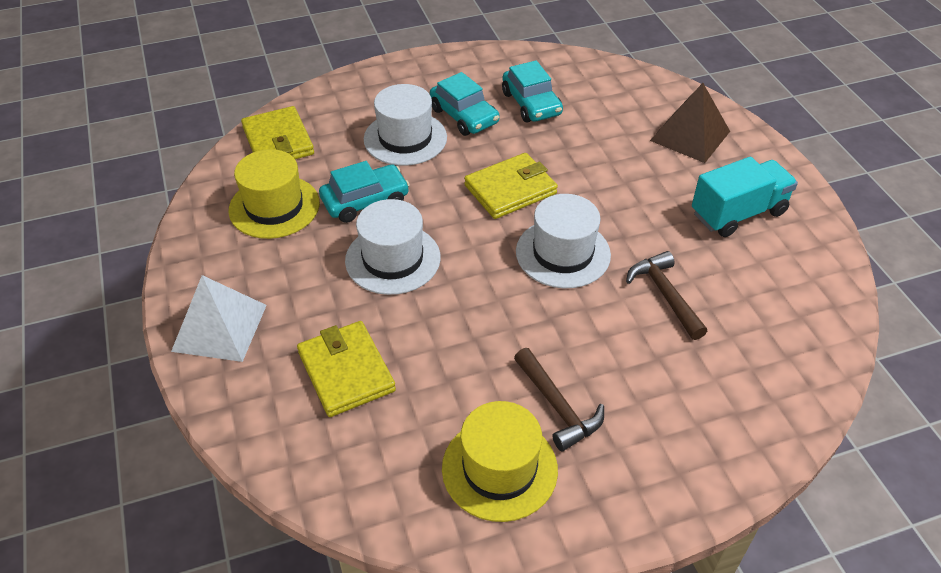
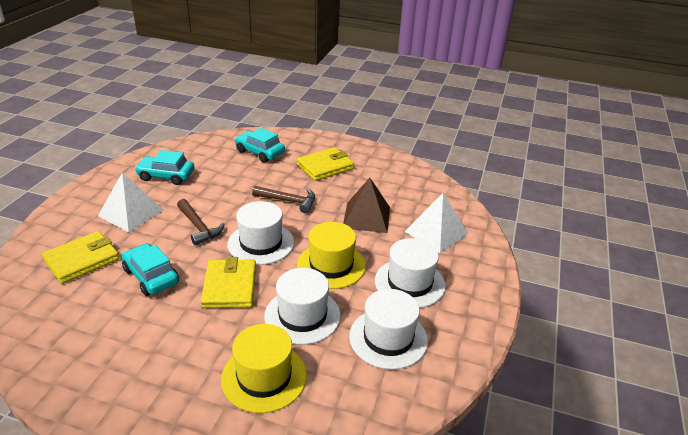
turquoise truck: [692,157,798,237] = 1 -> none = 0
white hat: [345,199,441,295] [364,84,447,166] [516,194,611,288] = 3 -> [228,201,294,265] [264,268,341,345] [349,289,428,370] [375,238,446,308] = 4
white pyramid: [171,275,267,362] = 1 -> [98,172,164,232] [404,193,468,253] = 2

